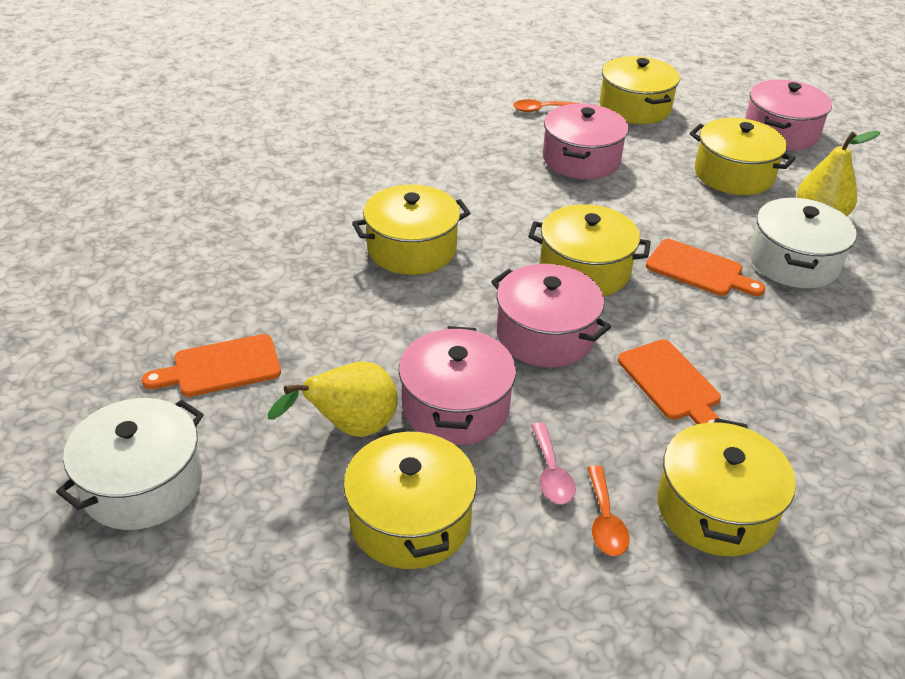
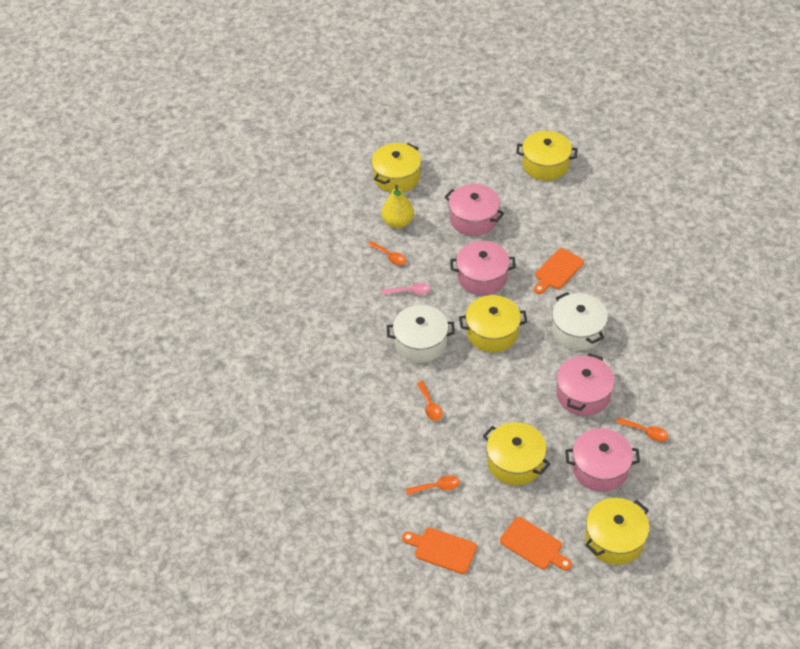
orange spoon: [513,99,581,112] [588,465,630,556] = 2 -> [368,241,406,265] [406,475,460,495] [417,381,442,421] [616,417,668,441] = 4
yellow pear: [268,361,398,437] [797,131,881,216] = 2 -> [382,185,414,228] = 1
yellow pot: [343,427,477,569] [352,184,471,275] [528,204,651,296] [600,56,680,124] [657,418,796,556] [690,118,795,195] = 6 -> [371,143,421,193] [459,295,528,352] [483,422,550,486] [516,131,578,181] [585,498,649,565] = 5

